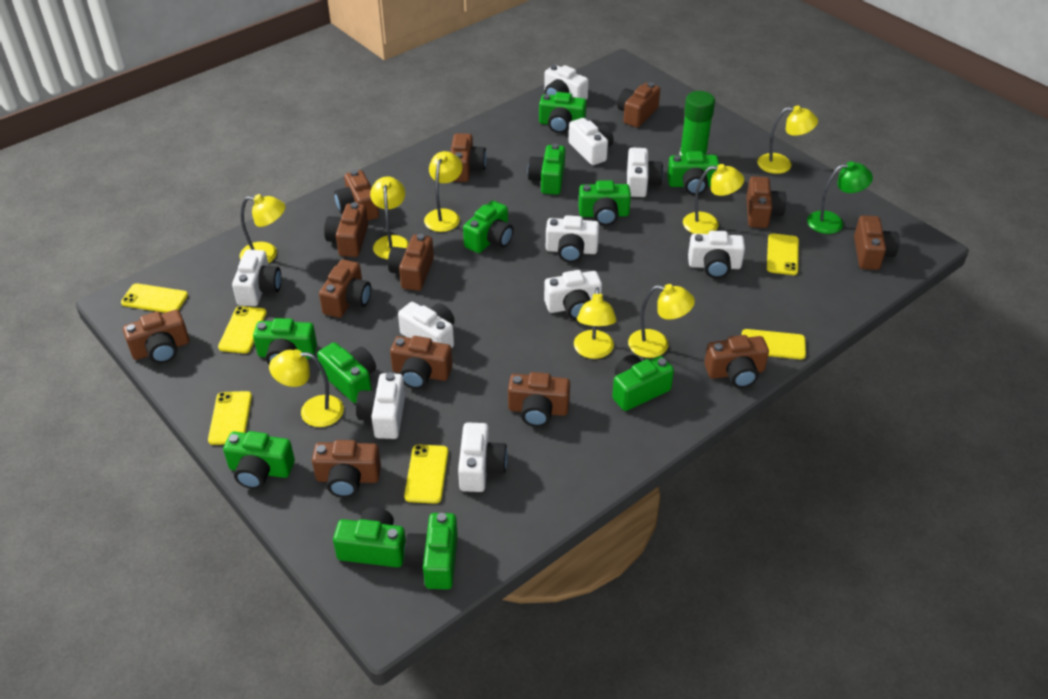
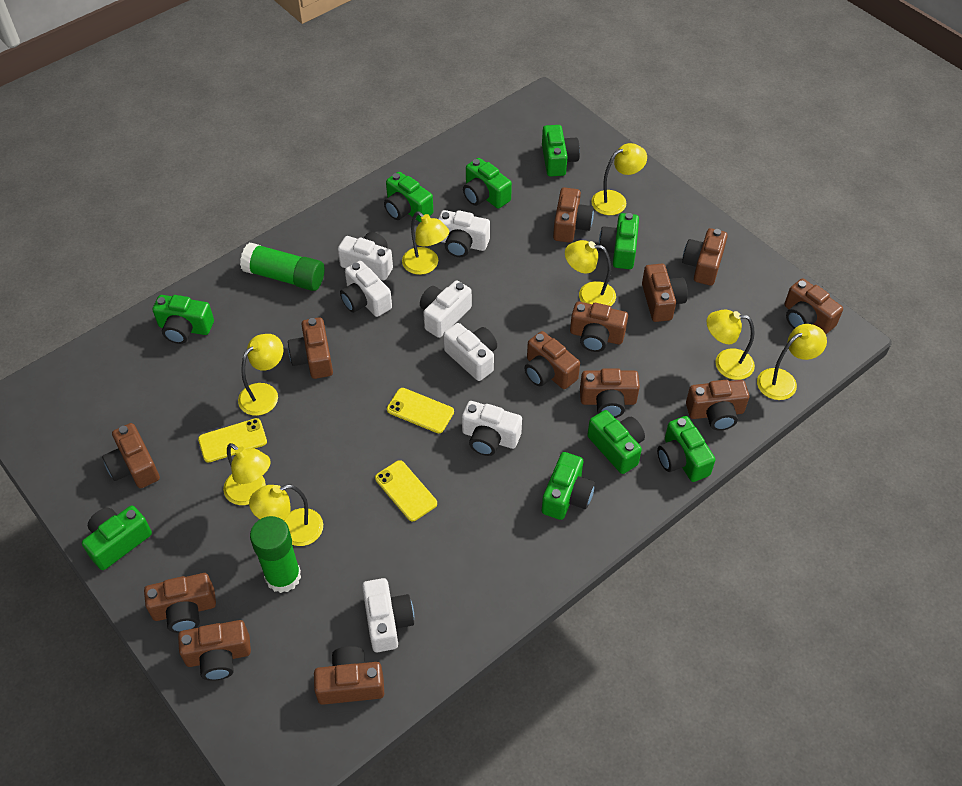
green camera: [223,431,295,489] [253,318,317,364] [317,342,376,403] [333,507,406,568] [404,513,458,590] [463,201,514,253] [528,144,565,195] [539,92,587,133] [578,180,631,226] [612,355,674,411] [667,151,719,195] = 11 -> [82,506,152,570] [153,295,214,344] [384,172,433,222] [463,158,512,209] [542,125,580,177] [542,452,595,520] [587,410,645,474] [599,213,639,269] [657,416,715,482] = 9
green glue stick: [679,91,715,155] = 1 -> [240,242,325,291] [250,516,301,593] = 2
green lamp: [807,161,873,234] = 1 -> none = 0
white camera: [232,250,281,306] [356,372,405,439] [398,302,455,348] [458,423,508,492] [544,65,589,100] [544,270,602,320] [546,215,599,263] [569,118,613,165] [627,147,663,197] [688,231,745,278] = 10 -> [338,232,393,280] [340,261,392,317] [362,578,414,652] [420,281,472,338] [439,210,490,257] [443,323,497,381] [462,401,522,456] = 7
yellow phone: [121,283,188,313] [208,391,252,445] [218,306,267,353] [404,445,448,504] [741,329,806,359] [767,233,799,275] = 6 -> [198,418,267,463] [375,460,437,521] [387,388,454,433] = 3

